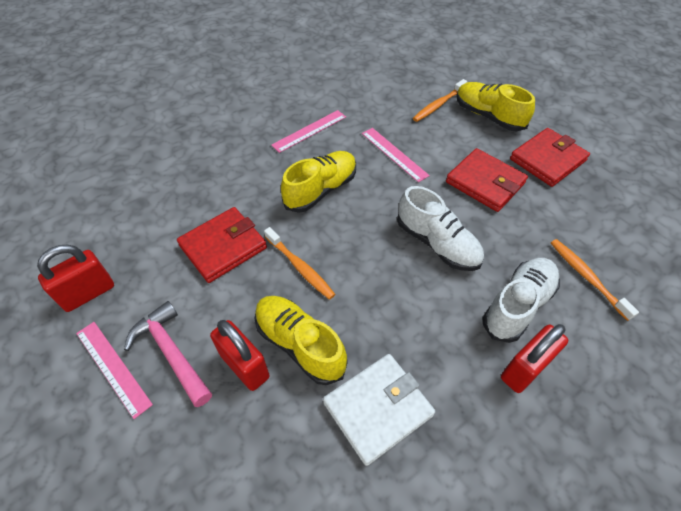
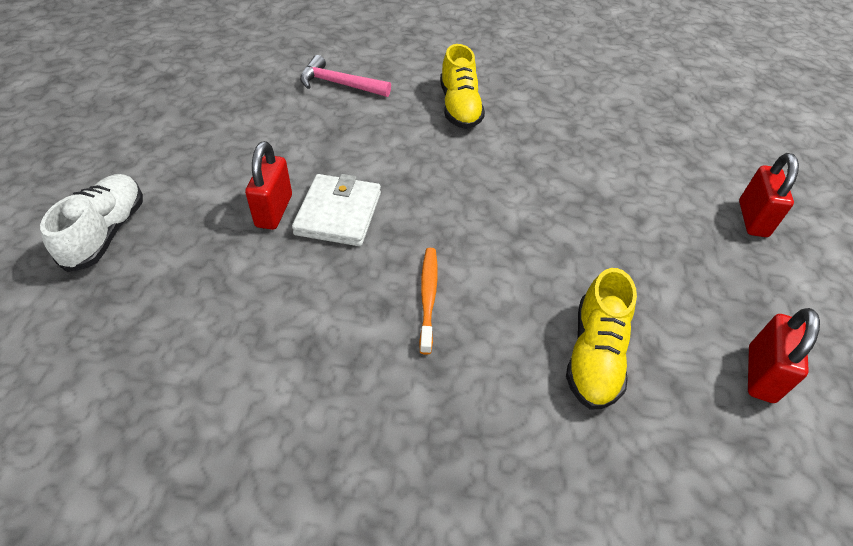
orange toothbrush: [264,227,335,300] [413,79,468,122] [551,239,639,321] = 3 -> [419,248,438,355] = 1
pink ruler: [76,322,153,419] [271,110,346,153] [362,128,430,182] = 3 -> none = 0
red wallet: [177,207,267,283] [446,148,528,212] [510,128,590,187] = 3 -> none = 0
white shoe: [397,186,484,271] [483,258,560,343] = 2 -> [40,174,143,272] = 1
yellow shoe: [254,296,348,385] [281,151,356,213] [456,82,535,131] = 3 -> [440,44,485,129] [566,268,637,410] = 2

